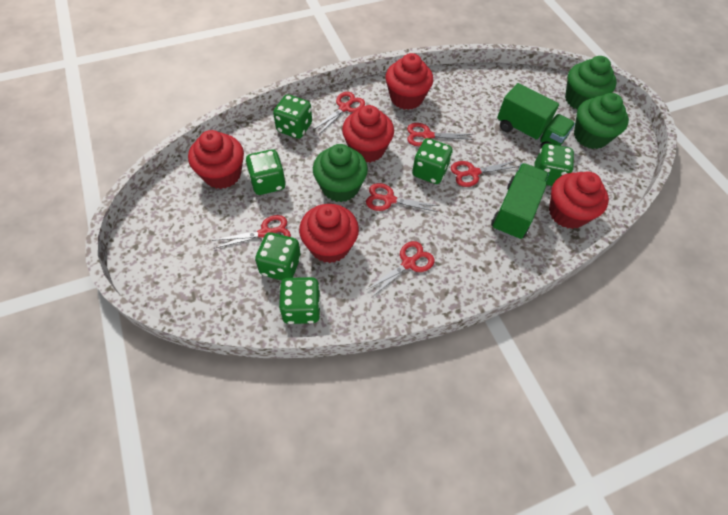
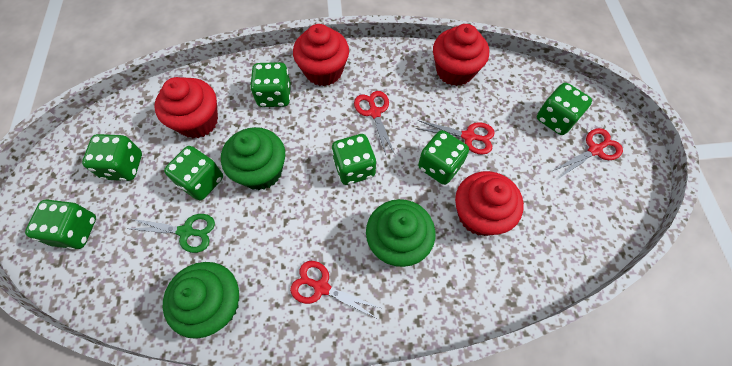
green dice: [246,149,286,195] [255,232,301,280] [273,94,312,139] [279,277,321,324] [412,138,453,184] [534,144,574,186] = 6 -> [25,199,96,250] [82,134,142,181] [164,146,223,200] [250,62,291,107] [331,134,376,185] [418,130,469,185] [537,83,592,135] = 7
green scissors: none = 0 -> [127,214,215,253] = 1
green truck: [491,163,549,240] [497,83,575,149] = 2 -> none = 0
red cupcake: [188,130,244,189] [299,204,359,263] [342,105,394,163] [386,53,433,110] [549,171,609,229] = 5 -> [154,77,218,138] [293,24,349,86] [433,24,489,86] [455,171,524,236] = 4
red scissors: [212,215,291,249] [313,92,365,134] [366,183,439,212] [366,241,434,297] [407,123,473,146] [451,161,519,187] = 6 -> [290,261,381,319] [354,91,395,155] [415,120,494,155] [553,128,623,178] = 4

